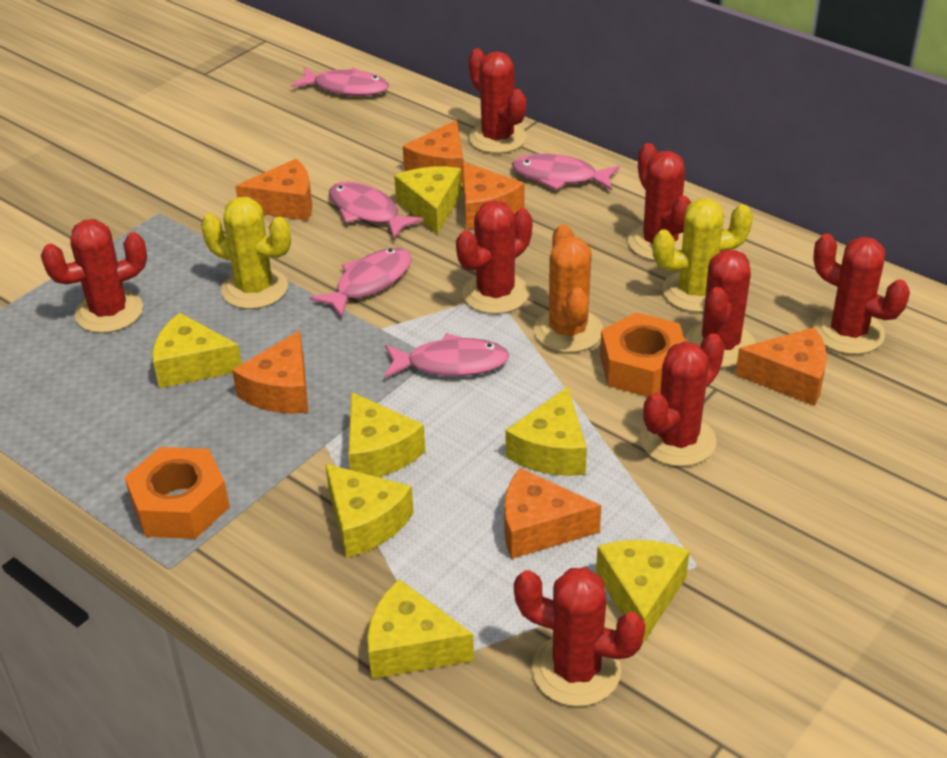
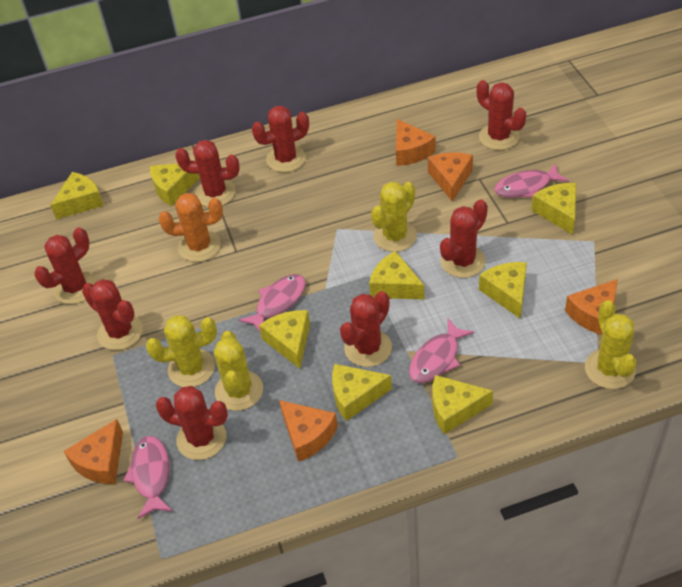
orange cheese: [232,331,308,414] [235,159,312,221] [403,120,463,183] [462,162,524,229] [504,468,601,559] [735,327,827,406] = 6 -> [63,419,123,484] [279,400,338,462] [396,119,436,166] [428,152,473,202] [565,279,618,335] = 5
orange nut: [125,447,230,539] [600,312,686,397] = 2 -> none = 0
pink fish: [291,67,389,96] [310,248,411,318] [329,181,424,239] [384,333,509,378] [512,154,620,190] = 5 -> [123,436,173,519] [239,274,306,333] [409,319,475,383] [494,163,569,198] = 4
yellow cactus: [201,197,291,309] [652,198,753,312] = 2 -> [146,315,217,387] [214,331,263,411] [371,182,417,252] [585,300,637,389] = 4
yellow cheese: [153,313,242,388] [325,464,414,558] [348,392,425,477] [368,579,474,679] [394,167,462,234] [505,387,587,476] [596,540,690,645] = 7 -> [50,172,104,220] [150,164,200,206] [259,310,310,369] [332,364,392,421] [369,251,425,300] [432,375,493,434] [479,262,527,319] [531,183,576,235] = 8

